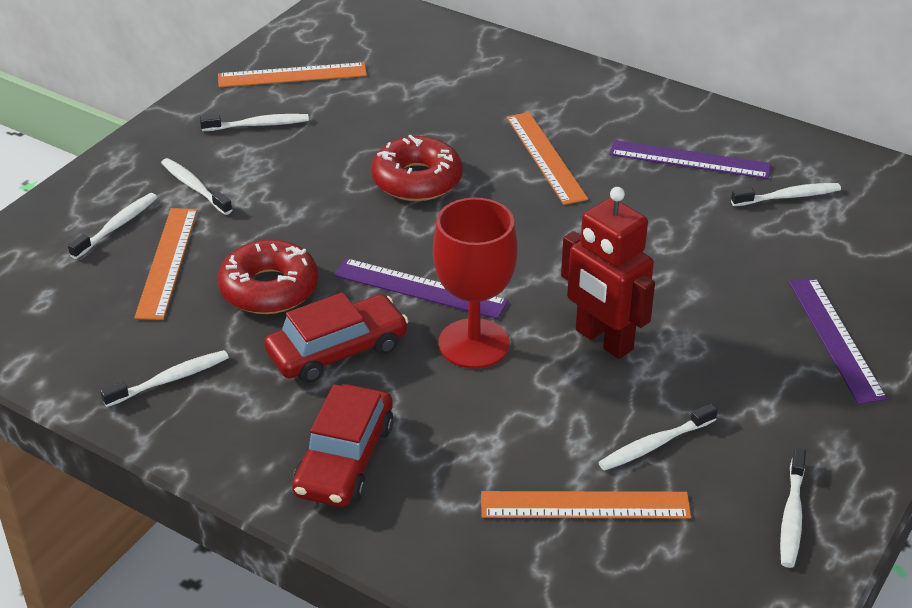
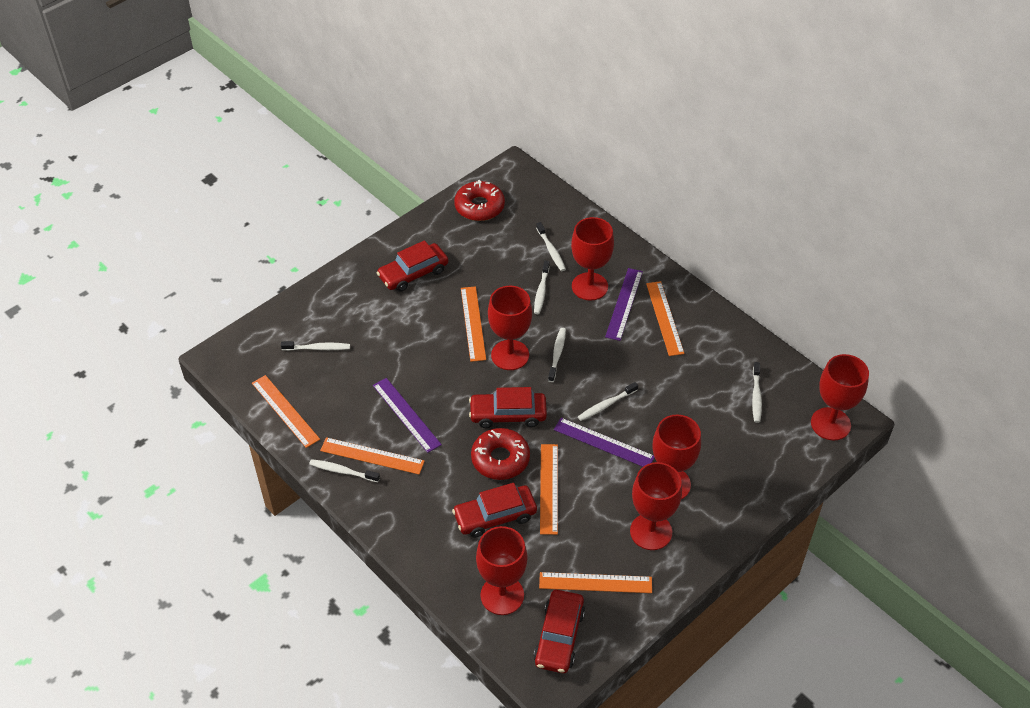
orange ruler: [134,208,197,320] [218,62,367,87] [481,491,691,518] [506,112,588,205] = 4 -> [252,375,320,448] [320,437,425,474] [461,286,486,362] [539,572,652,593] [540,444,558,535] [646,281,684,356] = 6
red car: [264,292,408,383] [292,384,394,507] = 2 -> [377,240,448,292] [452,483,537,537] [469,387,547,428] [534,590,585,673] = 4
red goblet: [433,197,517,369] = 1 -> [476,526,527,615] [488,286,532,370] [571,217,614,301] [630,462,682,550] [652,415,701,500] [811,354,869,441] = 6
red robot: [561,187,655,359] = 1 -> none = 0

